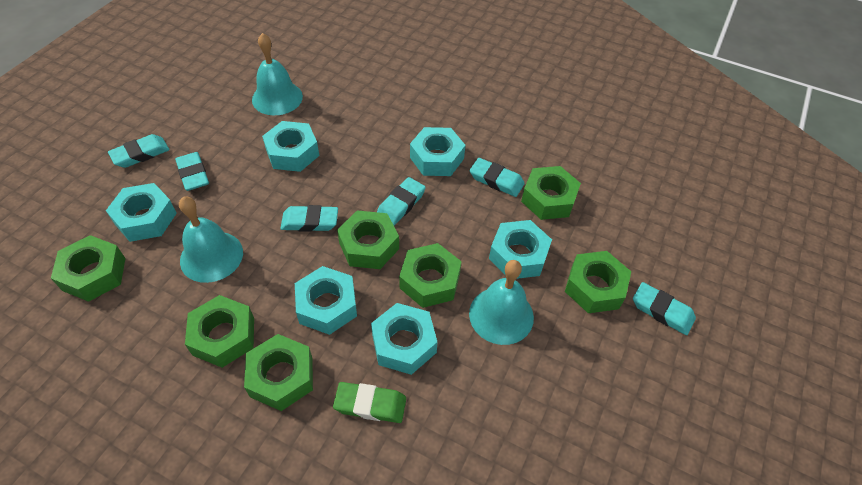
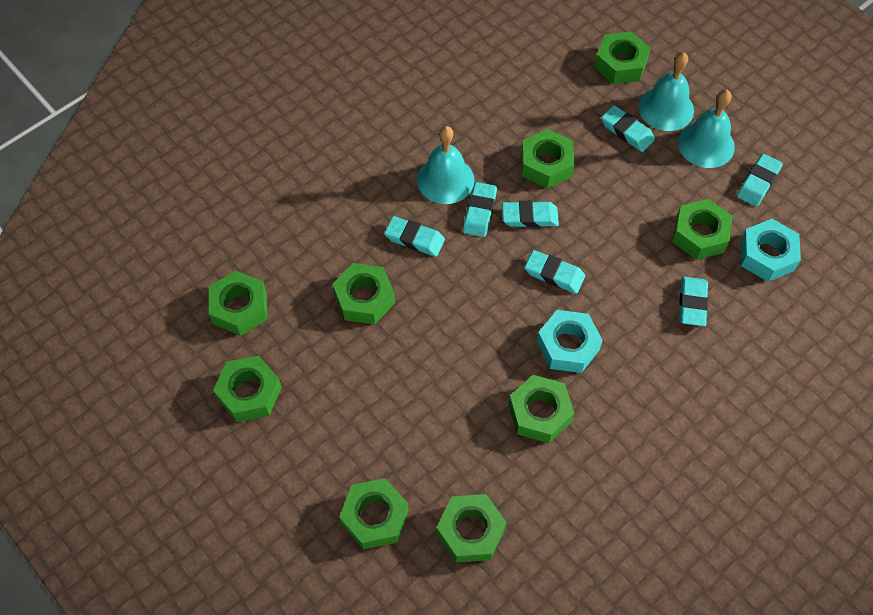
green eraser: [333,382,406,423] = 1 -> none = 0
green nut: [51,235,126,302] [185,295,254,368] [244,334,313,411] [337,210,399,269] [399,243,462,308] [521,166,581,220] [565,251,631,313] = 7 -> [209,271,267,336] [213,356,282,422] [333,263,395,324] [339,478,409,550] [437,494,507,563] [509,375,574,443] [521,129,574,189] [594,31,651,84] [672,199,733,260] = 9
turquoise eraser: [108,134,169,168] [175,152,209,191] [280,205,338,232] [377,177,426,226] [470,158,525,197] [633,282,696,335] = 6 -> [384,216,445,257] [463,182,497,237] [502,201,559,228] [525,250,585,294] [601,105,655,152] [679,277,708,326] [737,154,783,207] = 7
turquoise nut: [106,183,177,242] [262,121,319,172] [295,266,357,335] [371,303,437,375] [410,127,465,176] [489,220,552,279] = 6 -> [537,310,603,373] [740,219,801,282] = 2

